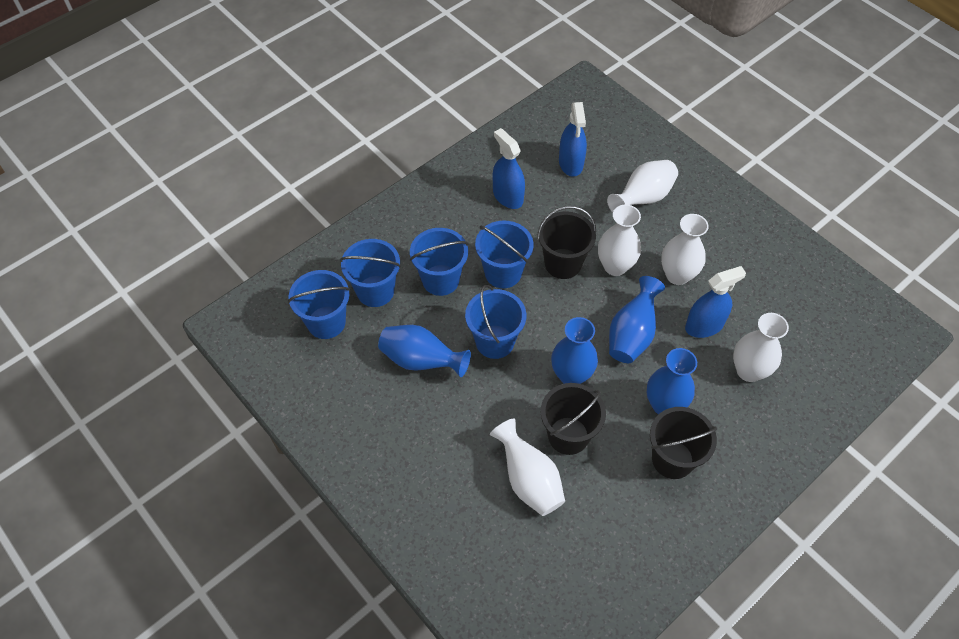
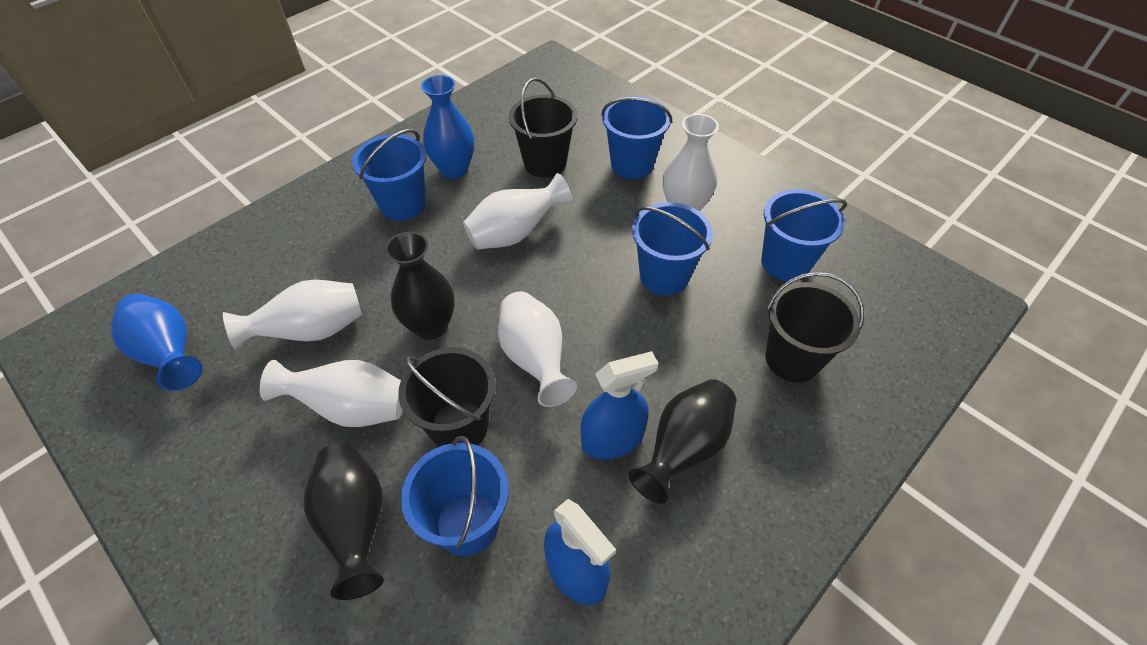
black vase: none = 0 -> [304,443,384,600] [385,232,455,340] [629,379,736,504] = 3
blue spray bottle: [493,128,525,209] [559,102,587,177] [685,266,746,338] = 3 -> [544,499,616,605] [581,351,659,459] = 2
blue vase: [378,325,471,377] [551,317,598,384] [609,276,665,363] [647,348,697,414] = 4 -> [111,294,202,391] [421,75,474,179] = 2

